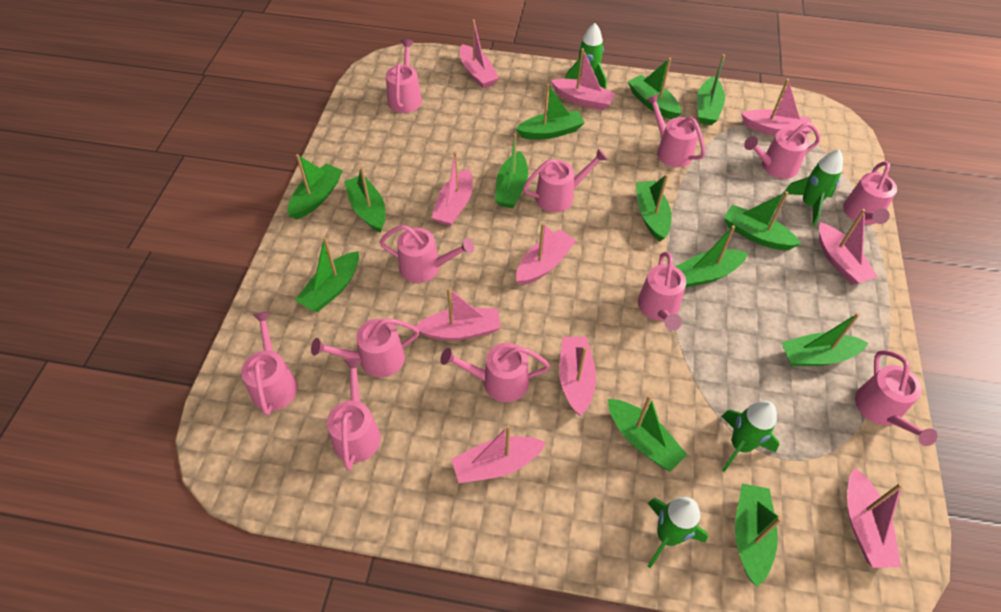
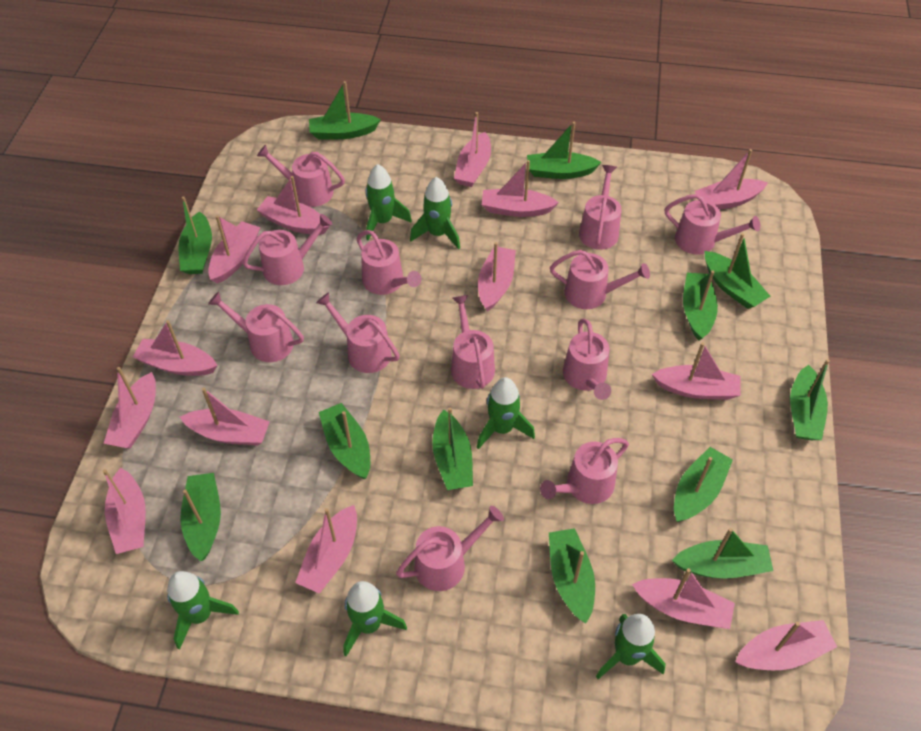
green boat: [288,154,343,219] [295,237,359,312] [344,167,385,233] [495,134,528,208] [516,84,585,139] [608,395,687,472] [628,58,682,119] [636,174,672,241] [675,225,748,287] [697,54,725,125] [724,191,801,250] [735,484,782,587] [782,313,868,366] = 13 -> [178,197,212,274] [180,473,221,561] [309,81,381,139] [319,403,370,479] [432,407,473,490] [527,122,602,179] [549,528,595,623] [672,528,773,579] [674,447,733,522] [683,270,718,341] [705,233,770,309] [790,359,830,440] = 12
green rocket: [565,23,607,89] [648,497,708,568] [721,401,780,472] [783,149,843,226] = 4 -> [167,571,239,650] [343,581,407,656] [365,164,412,241] [410,177,460,249] [477,377,535,449] [596,614,666,679] = 6
pink boat: [415,288,501,341] [432,151,473,226] [451,425,546,483] [460,19,499,89] [516,223,577,285] [551,48,616,110] [559,337,596,416] [741,79,811,135] [819,209,878,285] [847,468,903,568] = 10 -> [103,367,156,448] [103,467,146,554] [133,320,218,376] [180,388,270,446] [208,215,261,284] [257,176,329,235] [295,505,357,594] [454,112,491,187] [478,242,516,312] [482,160,559,217] [632,568,735,629] [652,342,741,400] [695,149,768,210] [735,620,837,670] = 14

